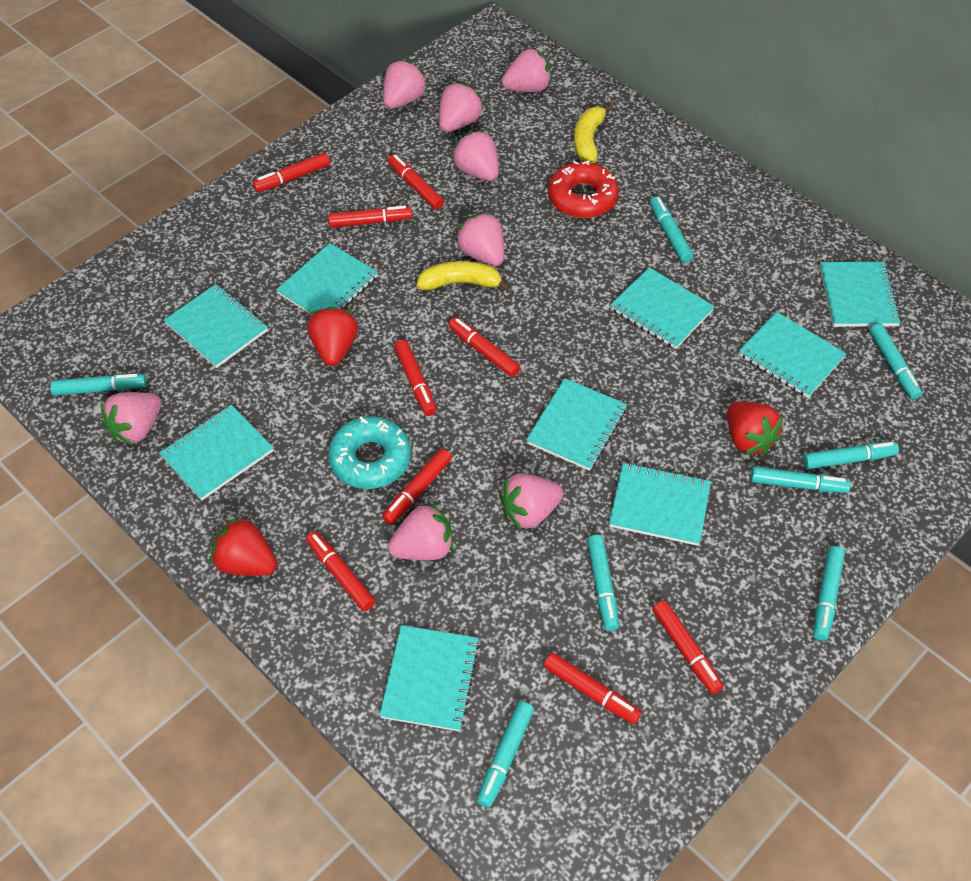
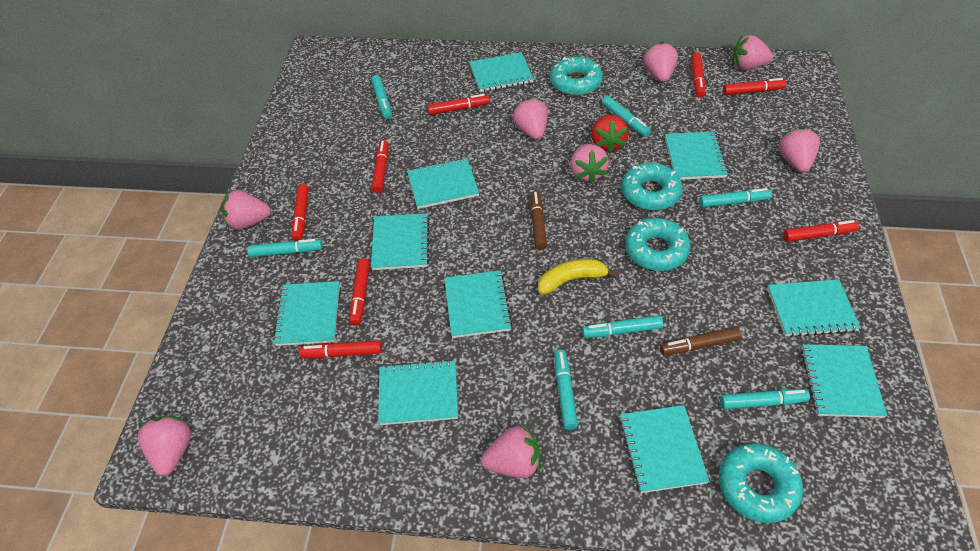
brown marker: none = 0 -> [530,191,547,250] [660,327,742,355] = 2
red donut: [548,160,619,218] = 1 -> none = 0
red marker: [253,153,330,192] [306,531,376,611] [328,206,412,228] [382,449,452,525] [388,154,444,210] [394,340,437,416] [449,317,521,377] [544,653,642,724] [652,600,723,694] = 9 -> [292,184,309,241] [299,340,382,358] [350,258,370,326] [371,140,389,193] [427,94,490,115] [691,53,705,98] [723,78,786,95] [783,220,859,242] = 8
red strawberry: [211,516,277,576] [307,306,358,366] [727,401,783,455] = 3 -> [591,115,629,153] = 1
turquoise donut: [328,416,411,489] = 1 -> [550,57,603,96] [621,163,683,210] [625,218,691,271] [719,443,803,523] = 4
turquoise marker: [50,374,147,396] [477,701,534,808] [587,535,619,631] [650,196,693,263] [751,467,851,493] [803,442,899,469] [813,546,845,641] [869,323,922,400] = 8 -> [247,239,322,257] [371,75,392,119] [554,350,578,430] [582,315,663,338] [602,96,651,137] [699,188,772,208] [720,389,810,409] = 7
turquoise notebook: [159,405,273,500] [164,284,268,368] [276,243,378,316] [379,625,480,731] [526,378,627,471] [609,463,711,546] [610,267,715,349] [739,312,846,398] [820,261,901,327] = 9 -> [273,281,340,346] [371,213,429,270] [378,360,458,425] [407,158,479,209] [444,270,512,338] [470,52,534,92] [619,405,709,493] [665,132,728,180] [767,279,861,337] [801,344,887,418] = 10
yellow banana: [416,261,510,291] [574,104,613,163] = 2 -> [538,259,618,295] = 1

